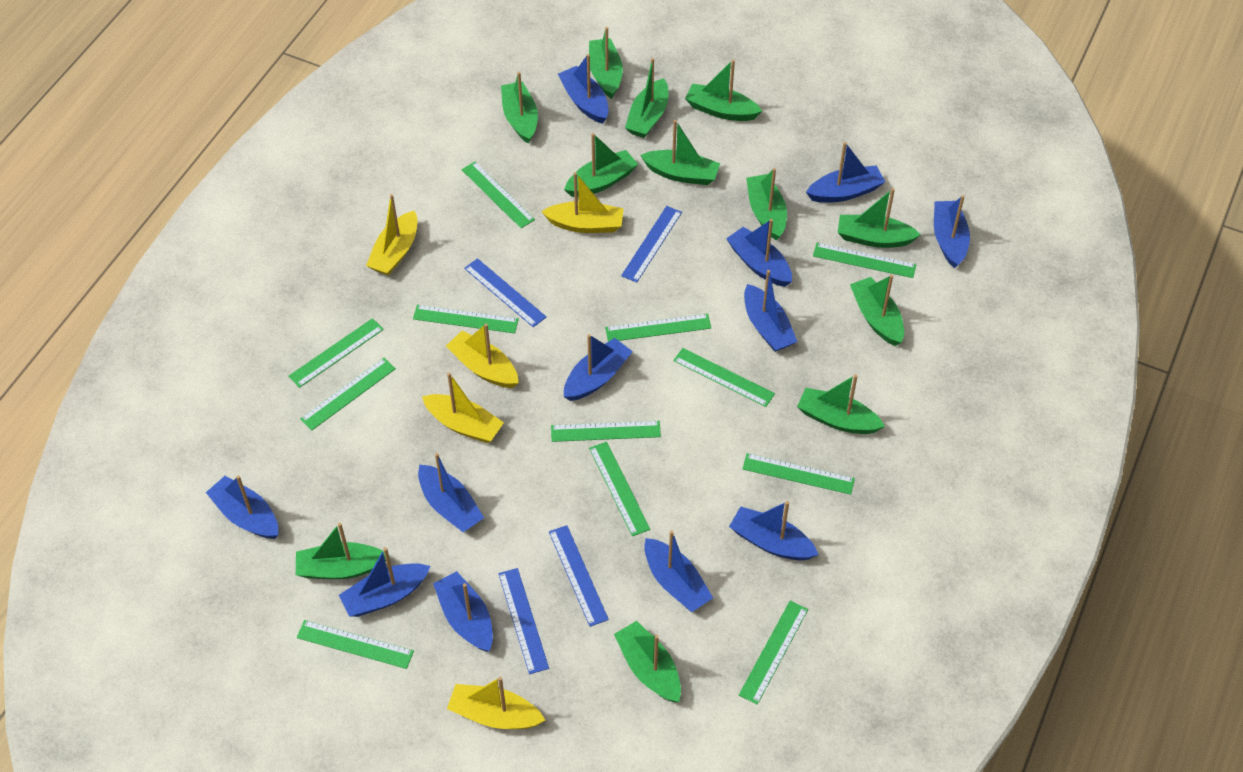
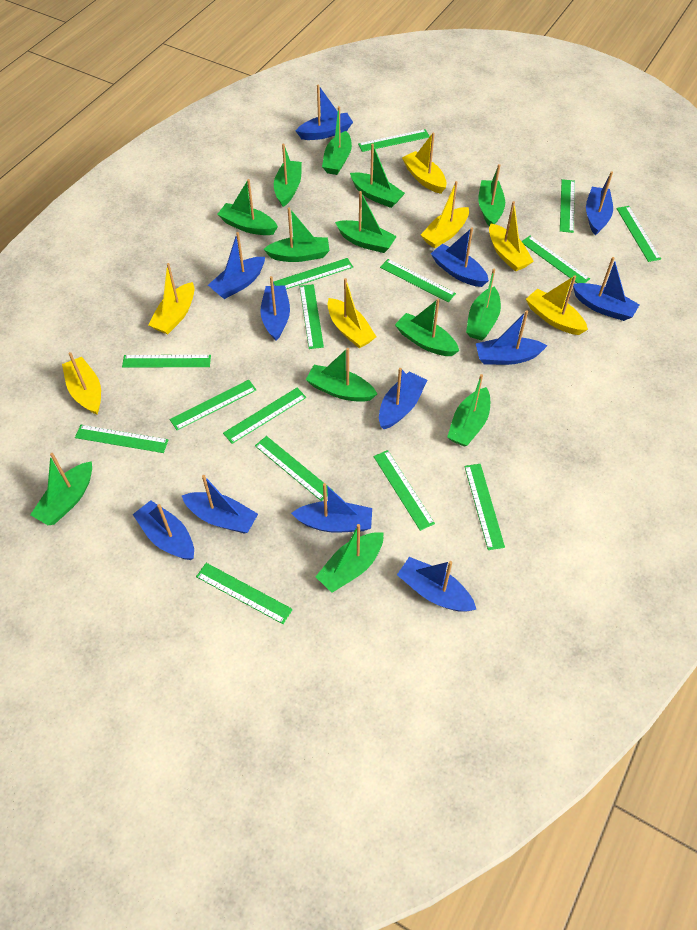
blue ruler: [464,258,546,327] [498,568,549,674] [549,525,609,627] [621,206,682,283] = 4 -> none = 0
green boat: [296,523,386,579] [501,72,538,144] [564,133,638,197] [589,27,623,99] [614,621,681,702] [625,58,668,138] [640,120,720,185] [685,59,762,121] [746,168,787,241] [797,374,885,434] [838,188,921,248] [850,275,904,346] = 12 -> [30,453,92,525] [217,179,278,235] [264,207,330,262] [274,144,302,207] [306,348,377,402] [316,524,384,593] [322,106,352,175] [335,191,397,253] [350,144,405,208] [395,299,459,356] [447,374,490,447] [466,269,501,340] [478,164,505,227] = 13
green ruler: [288,318,384,388] [297,620,414,669] [300,358,396,430] [413,304,519,333] [462,162,535,228] [551,421,661,442] [589,442,650,536] [605,313,711,342] [673,348,775,407] [739,601,808,704] [742,453,855,495] [813,243,916,278] = 12 -> [75,425,168,453] [122,355,211,368] [169,380,256,430] [196,563,293,624] [223,388,306,444] [255,436,329,501] [273,258,353,289] [299,284,324,349] [358,129,430,152] [374,450,435,531] [380,259,456,302] [464,464,505,550] [522,236,590,283] [560,179,575,233] [616,206,661,262] = 15
yellow boat: [366,194,417,276] [422,373,504,443] [446,323,519,388] [447,677,545,729] [541,172,624,233] = 5 -> [62,352,101,415] [148,263,194,334] [327,278,376,348] [402,133,447,194] [421,181,469,248] [489,201,534,271] [526,275,588,335] = 7

